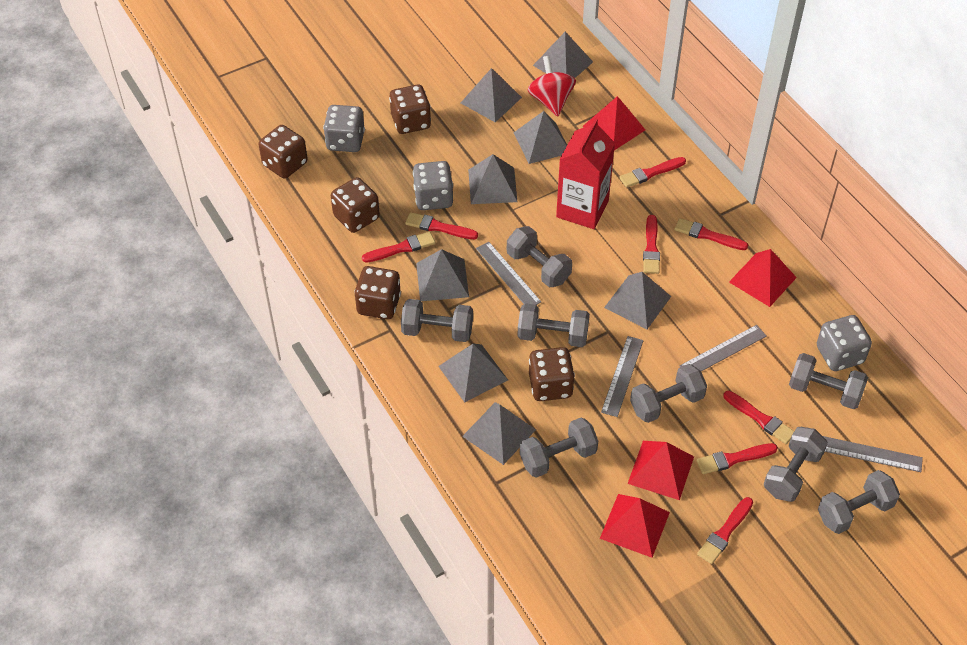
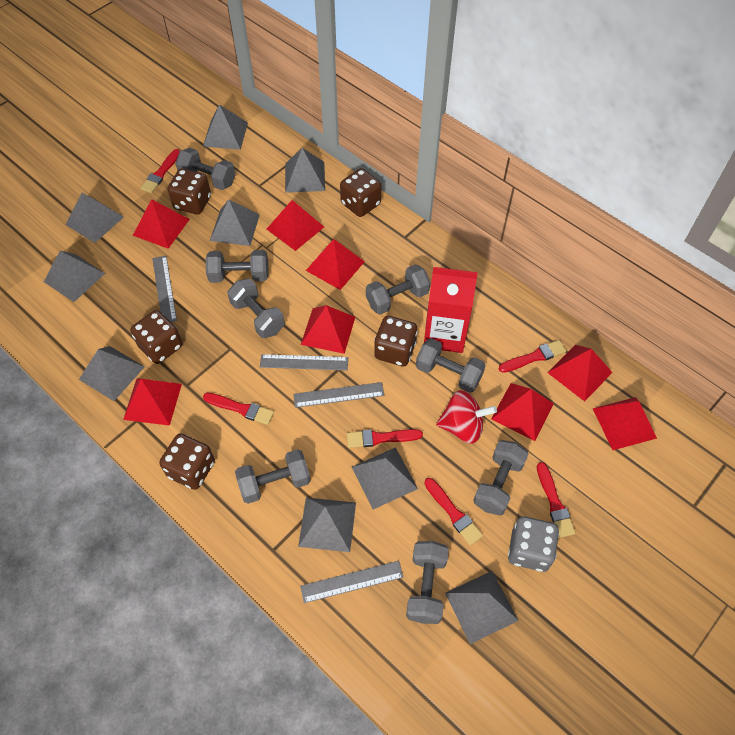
grey dice: [323,105,365,152] [413,161,453,210] [817,315,872,371] = 3 -> [508,516,559,572] = 1
grey pyramid: [416,249,469,301] [438,344,508,403] [461,68,522,122] [462,402,536,465] [468,154,517,204] [514,111,567,164] [533,32,593,78] [604,272,671,329] = 8 -> [44,251,105,302] [66,193,124,243] [79,346,144,401] [203,104,248,150] [210,199,260,246] [285,148,325,193] [298,497,356,552] [352,447,418,509] [445,571,519,644] = 9
red brush: [362,232,435,263] [405,212,478,239] [619,157,686,188] [643,215,660,274] [675,218,748,250] [696,443,778,474] [697,497,753,564] [723,391,794,444] = 8 -> [140,149,180,193] [203,393,274,425] [347,429,423,448] [424,478,483,546] [499,340,566,373] [537,462,576,538] = 6
red pyramid: [583,96,645,150] [600,494,670,558] [628,441,694,500] [729,249,797,307] = 4 -> [123,378,182,426] [133,199,190,249] [267,200,324,251] [301,305,355,354] [306,239,365,290] [491,383,554,441] [547,345,613,402] [592,397,657,450] = 8

